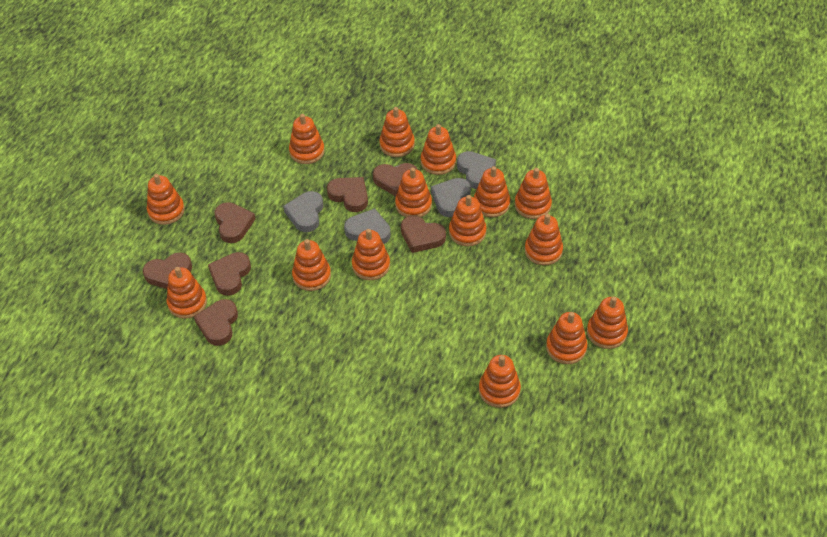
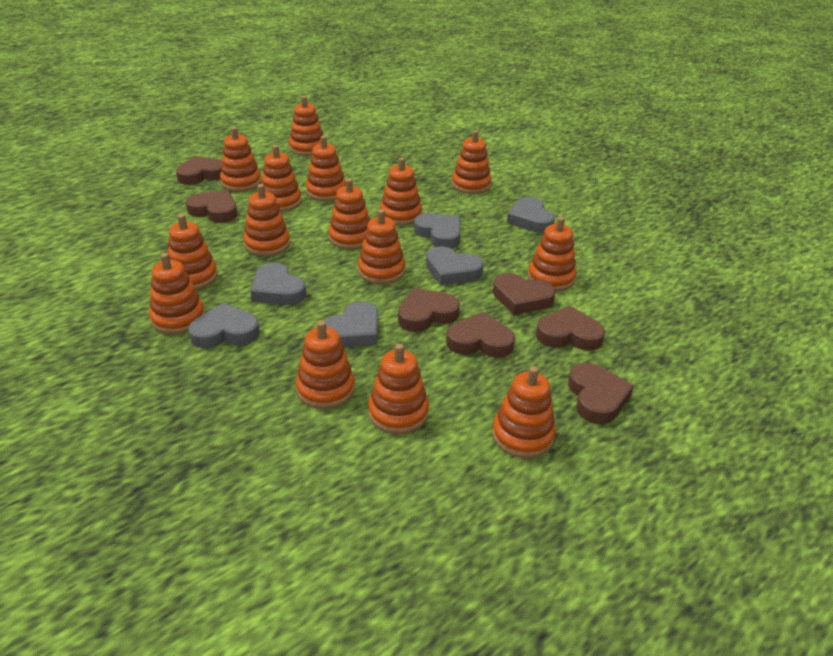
grey heart: [283,191,323,232] [344,208,391,244] [431,178,471,217] [457,151,496,189] = 4 -> [188,303,260,348] [250,263,306,305] [324,301,378,347] [414,213,461,249] [426,246,484,285] [507,197,555,233] = 6

